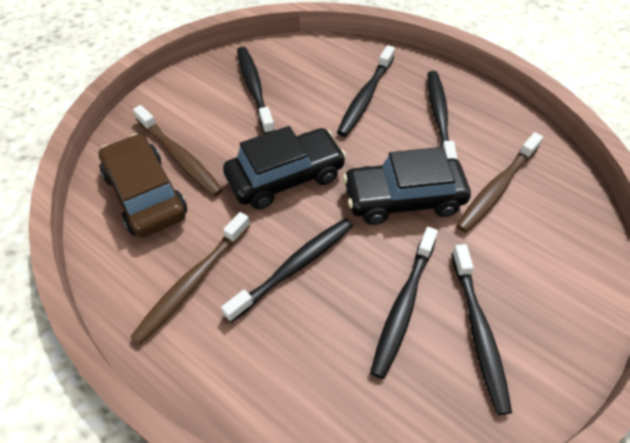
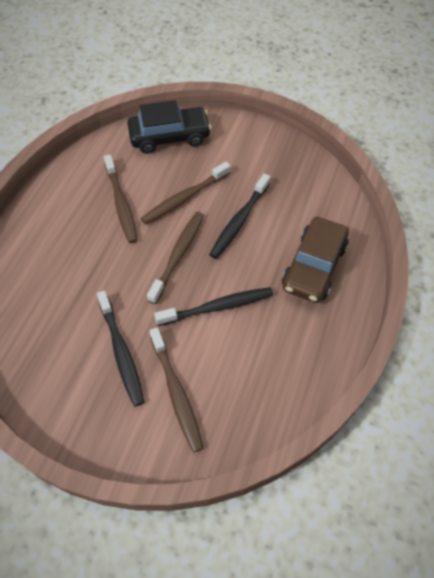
black car: [223,126,346,209] [343,147,471,225] = 2 -> [127,100,211,154] = 1
black toothbrush: [221,218,353,323] [237,47,275,134] [337,45,395,137] [370,227,438,379] [428,71,457,159] [452,244,512,415] = 6 -> [97,290,144,407] [154,287,273,326] [209,174,270,259] = 3
brown toothbrush: [130,212,250,345] [133,105,223,197] [456,132,543,233] = 3 -> [104,154,138,243] [141,161,231,225] [147,212,204,304] [149,328,203,452] = 4

